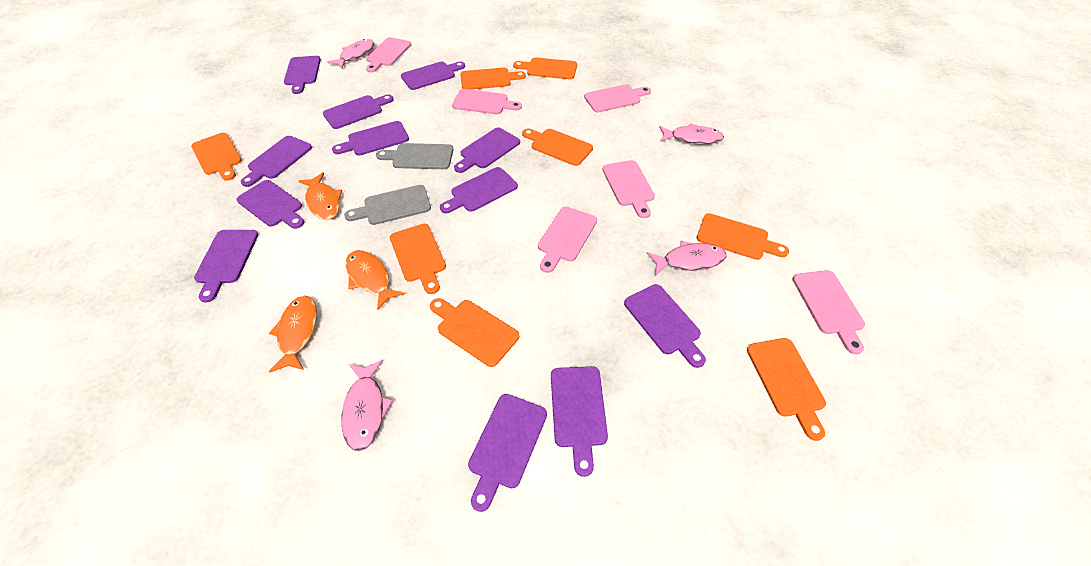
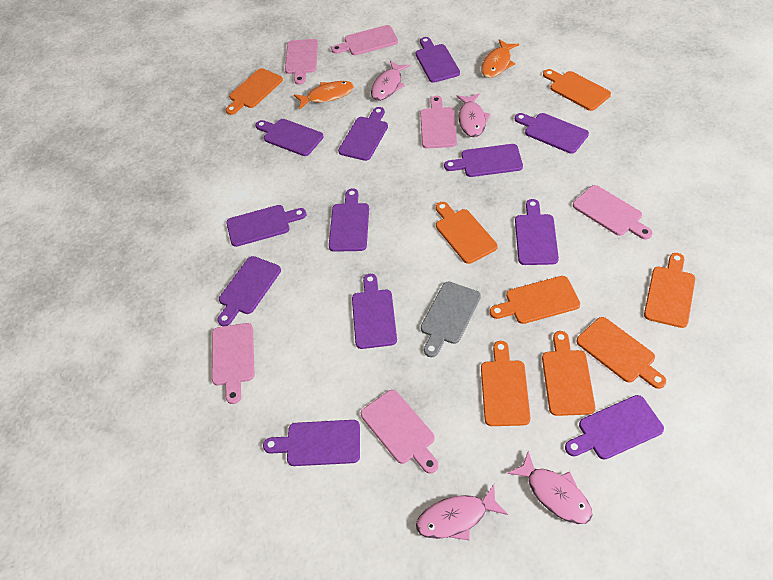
grey cutting board: [344,185,431,225] [376,143,453,169] = 2 -> [421,281,481,357] = 1
orange fish: [269,296,317,373] [299,172,342,220] [346,250,405,310] = 3 -> [294,81,354,110] [481,39,519,78] = 2

